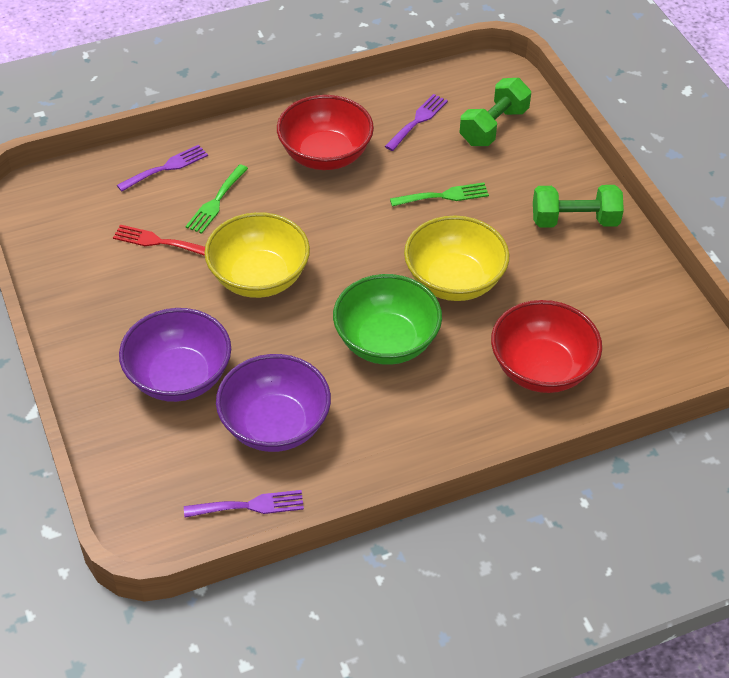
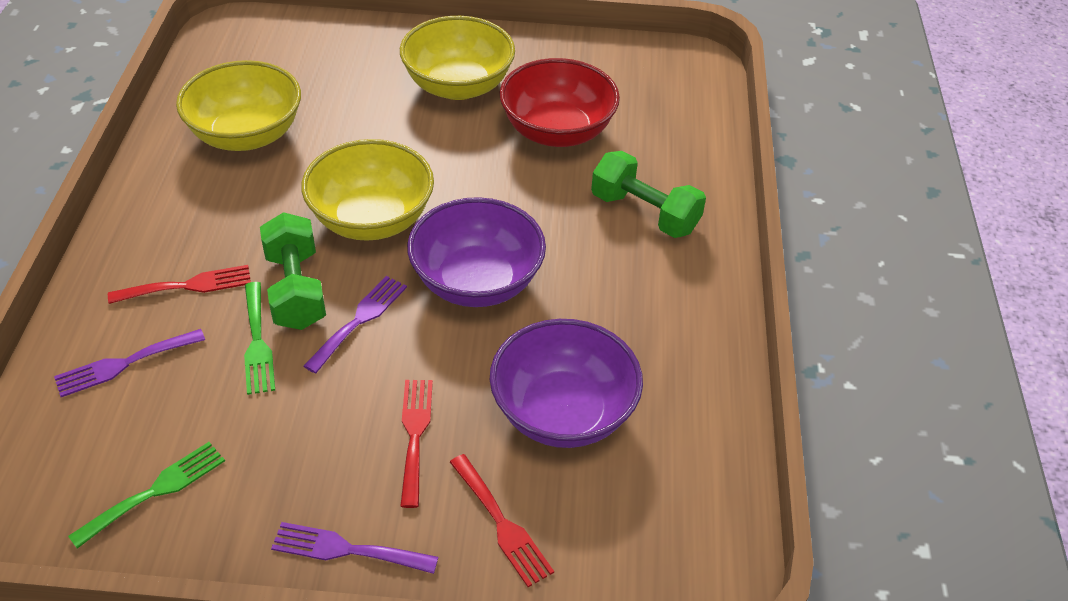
green bowl: [333,274,442,365] = 1 -> none = 0
red bowl: [277,95,374,170] [491,300,602,393] = 2 -> [500,58,620,147] = 1
red fork: [113,225,205,256] = 1 -> [108,265,251,304] [400,380,433,508] [450,454,554,587] = 3
yellow bowl: [204,212,310,298] [404,216,509,301] = 2 -> [176,60,301,151] [301,139,434,241] [400,16,515,100] = 3

